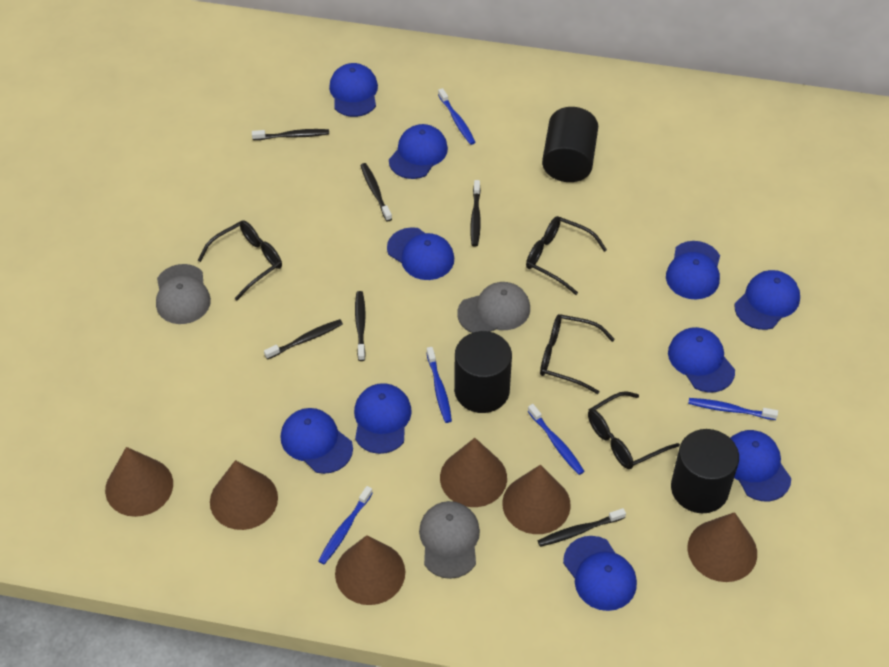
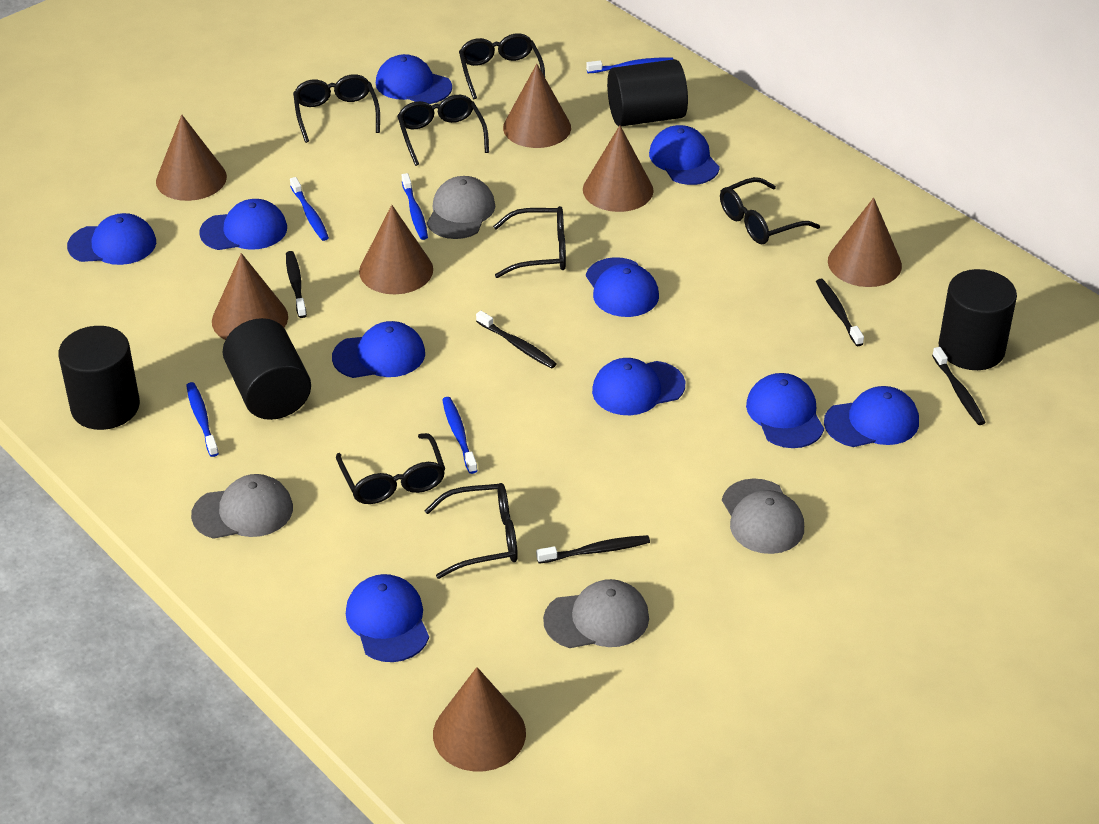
black cylinder: [454,331,512,413] [542,107,598,182] [671,429,739,513] = 3 -> [58,326,140,430] [223,318,311,420] [607,59,688,126] [939,269,1017,370] = 4
black glasses: [198,220,282,301] [526,216,607,295] [540,314,615,394] [588,391,680,469] = 4 -> [293,74,380,143] [336,433,445,504] [397,95,489,166] [424,483,518,579] [459,33,545,99] [493,206,566,278] [720,177,820,244] = 7
black toothbrush: [252,129,329,140] [264,319,343,360] [355,291,366,361] [360,163,392,222] [470,180,481,246] [538,508,626,547] = 6 -> [286,251,307,318] [476,311,557,368] [536,535,650,564] [816,279,864,346] [932,347,986,425] = 5
brown cone: [105,447,173,517] [210,460,278,530] [335,535,405,605] [440,438,507,507] [502,465,571,534] [688,512,757,582] = 6 -> [156,115,227,201] [212,253,288,340] [359,205,433,294] [433,667,526,772] [503,64,571,148] [583,125,654,212] [828,198,902,287] = 7
grey cap: [156,264,211,324] [419,501,480,579] [457,282,530,333] = 3 -> [191,474,293,539] [427,176,495,239] [543,579,649,648] [722,478,804,554] = 4

